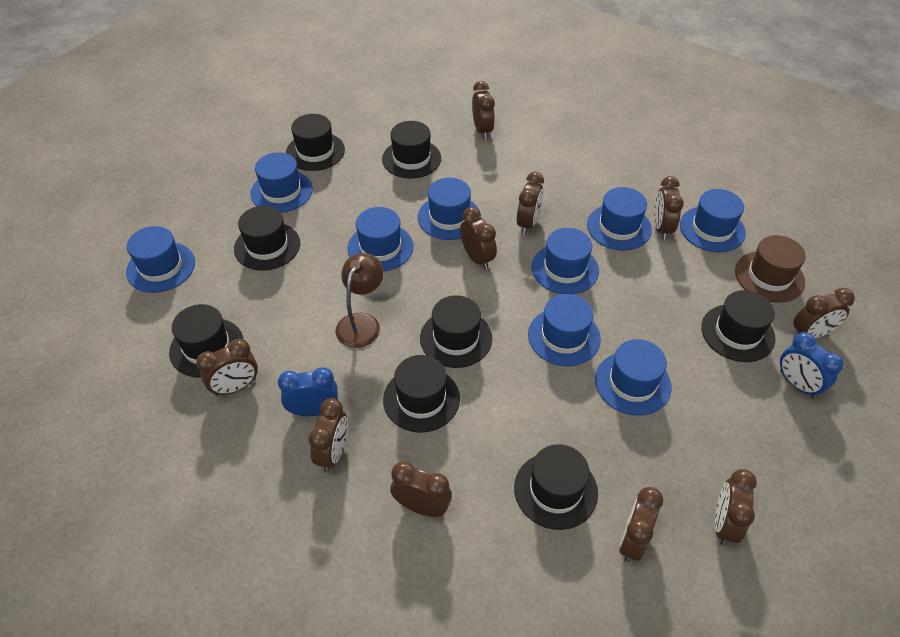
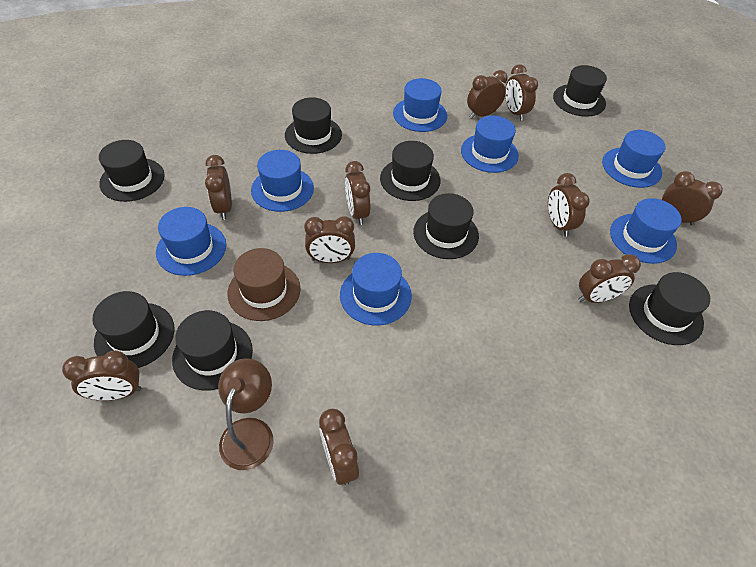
blue clock: [278,367,338,416] [780,332,844,399] = 2 -> none = 0
blue hat: [126,226,195,293] [250,152,313,213] [347,207,413,271] [418,178,481,240] [528,294,601,366] [531,228,599,294] [587,187,652,250] [595,339,672,416] [680,189,746,252] = 9 -> [156,207,226,276] [251,150,314,212] [340,253,412,326] [393,78,447,132] [461,116,519,173] [602,130,666,188] [610,198,682,264] = 7

